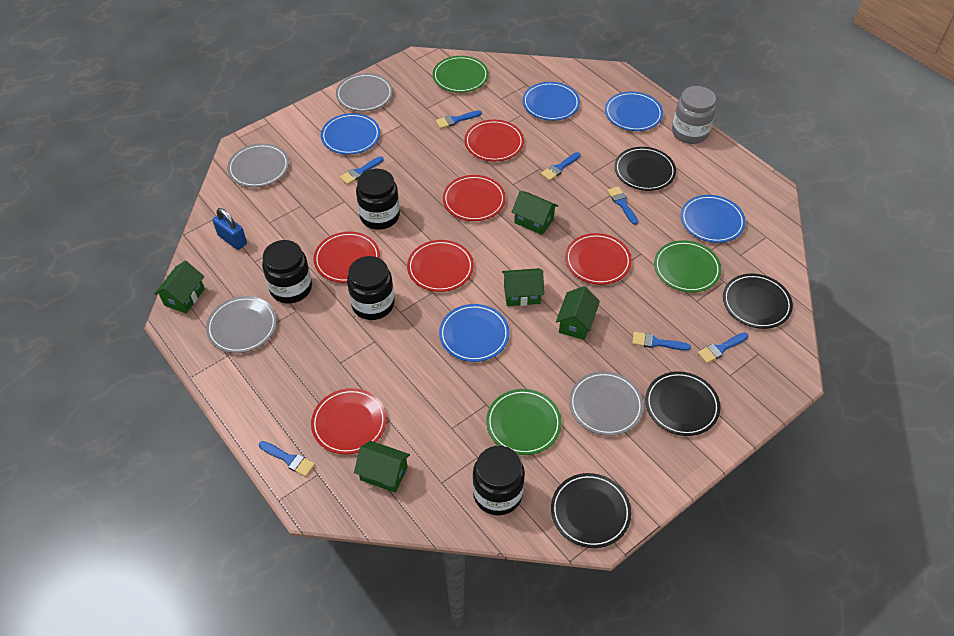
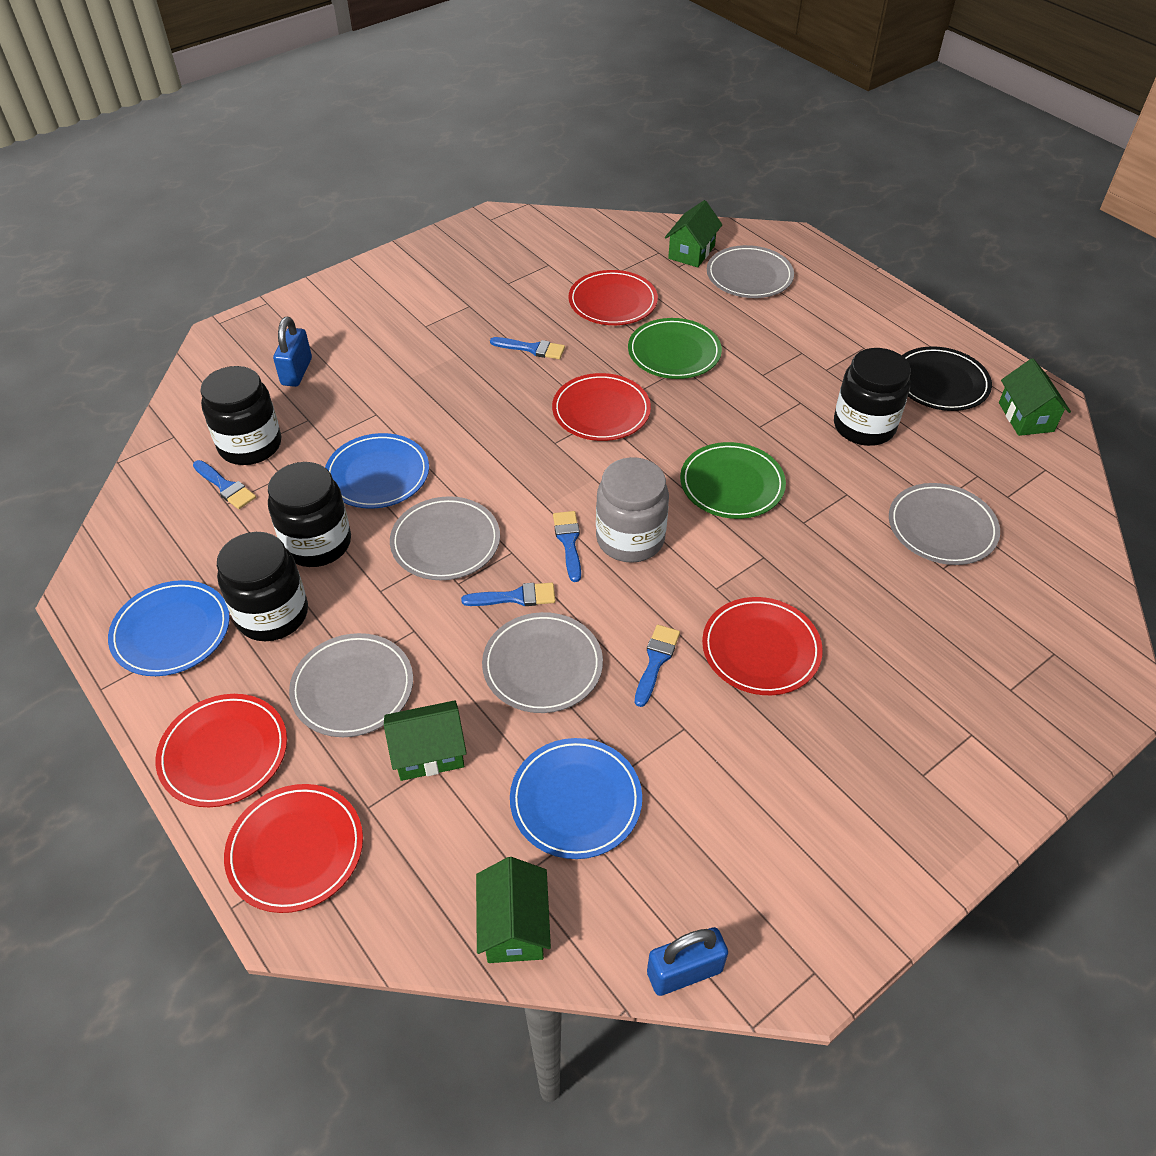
black plate: [551,473,631,548] [614,147,676,191] [645,371,720,436] [723,274,793,329] = 4 -> [902,346,992,411] = 1
blue brush: [259,441,315,477] [340,156,384,185] [436,110,482,129] [541,152,580,181] [607,186,638,225] [632,332,691,351] [698,332,748,363] = 7 -> [193,460,256,509] [461,583,555,606] [490,337,565,359] [553,511,581,582] [635,625,680,707] = 5
blue padlock: [213,208,247,250] = 1 -> [273,317,312,387] [647,927,728,996] = 2
blue plate: [321,113,380,155] [439,304,510,362] [522,82,580,121] [605,91,663,131] [681,195,746,243] = 5 -> [108,580,230,676] [325,433,429,509] [510,738,642,859] = 3
green house: [154,261,205,313] [354,441,410,493] [502,268,544,306] [512,191,558,235] [556,286,600,340] = 5 -> [384,700,467,781] [476,857,551,963] [665,200,723,267] [999,358,1071,436] = 4
green plate: [433,56,489,93] [486,389,562,455] [654,240,721,293] = 3 -> [628,318,722,379] [680,442,786,519] = 2
grey plate: [206,296,277,353] [227,143,289,187] [336,73,393,112] [569,371,644,436] = 4 -> [289,633,413,737] [390,496,500,580] [482,612,603,713] [707,245,794,298] [889,483,1000,565] = 5
red plate: [311,388,387,455] [314,232,380,283] [407,240,474,292] [443,175,506,221] [464,120,524,161] [565,233,632,285] = 6 -> [156,694,287,807] [224,784,363,913] [552,373,651,441] [569,270,658,325] [702,597,823,695] = 5

